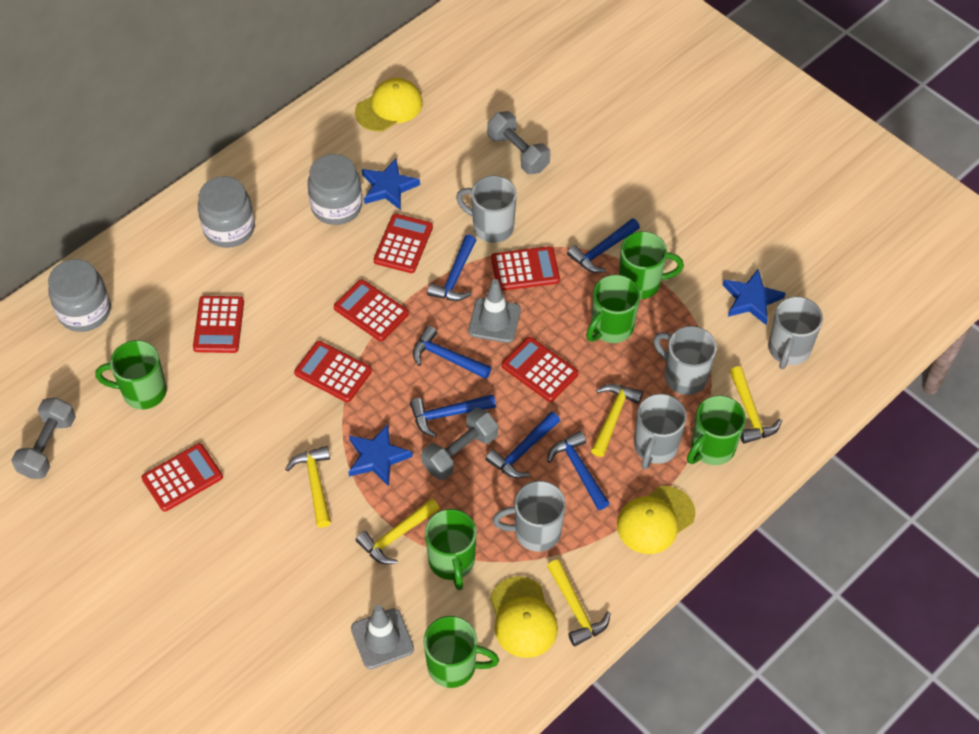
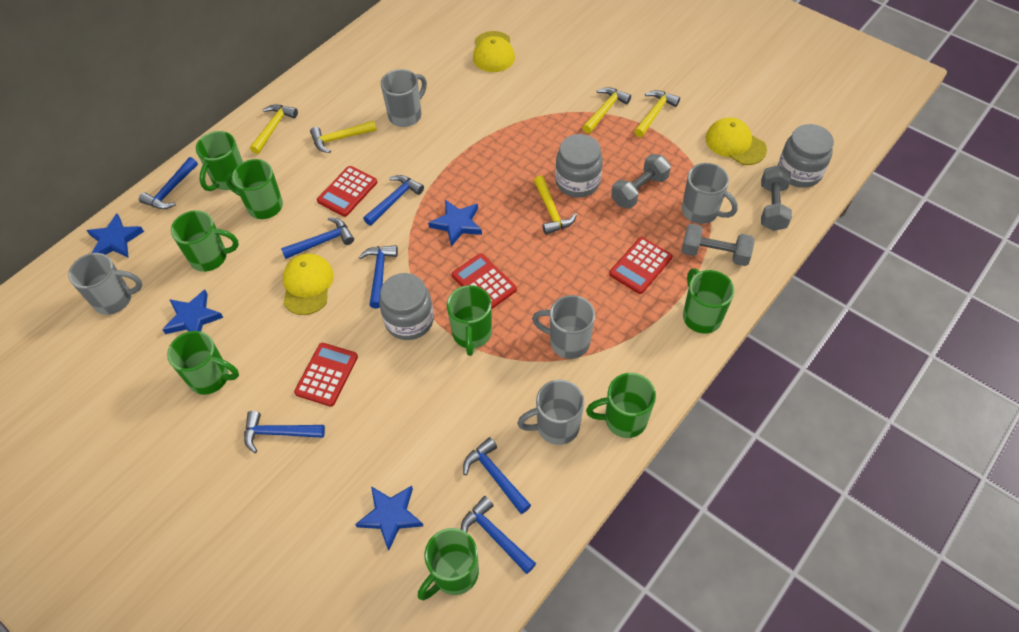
blue hammer: [410,394,496,437] [413,326,492,379] [427,235,477,301] [485,412,560,478] [547,431,610,510] [567,218,640,273] = 6 -> [139,157,198,209] [244,411,325,453] [281,217,354,259] [359,245,398,308] [363,175,424,226] [461,496,536,574] [463,437,531,514] = 7
blue star: [349,424,413,487] [362,158,420,210] [723,268,786,325] = 3 -> [86,214,144,258] [162,290,223,334] [355,486,423,551] [428,199,482,247] = 4
green mug: [95,340,167,410] [423,616,499,688] [425,509,477,590] [586,275,640,343] [619,231,684,299] [687,395,746,465] = 6 -> [167,331,239,395] [171,210,239,272] [196,131,243,191] [225,159,283,219] [418,528,479,600] [447,285,492,356] [586,373,656,438] [683,268,735,334] = 8
grey traffic cone: [351,605,414,669] [468,279,521,343] = 2 -> none = 0
red calculator: [142,443,223,512] [193,296,244,353] [294,341,372,402] [334,279,409,341] [374,214,433,273] [491,246,560,291] [502,337,578,402] = 7 -> [294,343,358,407] [317,166,377,217] [452,254,517,309] [609,237,672,294] = 4

